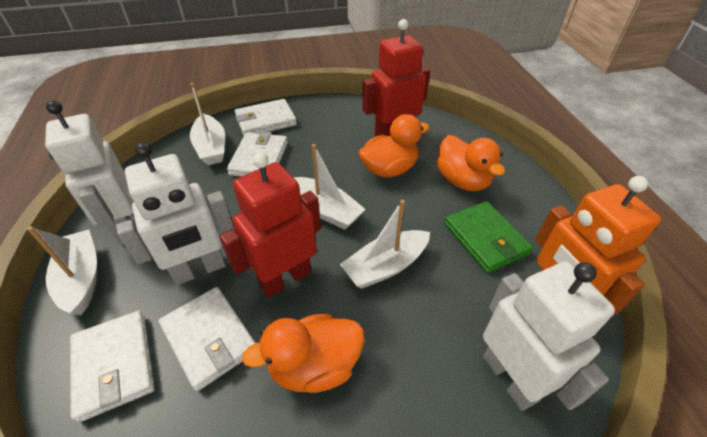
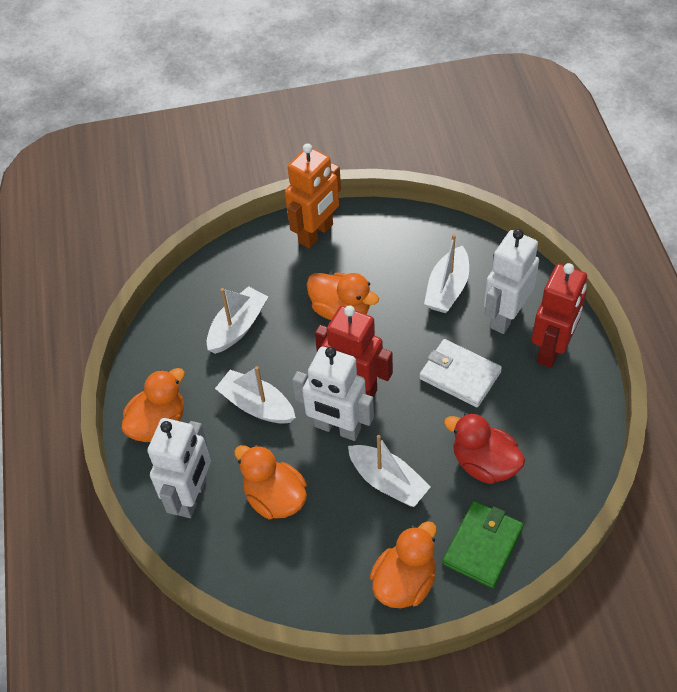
orange duck: [242,314,365,393] [358,114,430,178] [437,135,505,191] = 3 -> [121,368,185,442] [234,445,307,519] [306,273,379,320] [370,521,437,608] = 4
red duck: none = 0 -> [444,413,525,484] = 1
white wallet: [70,311,155,423] [158,287,255,391] [227,131,288,177] [234,99,297,135] = 4 -> [419,339,502,408] = 1

